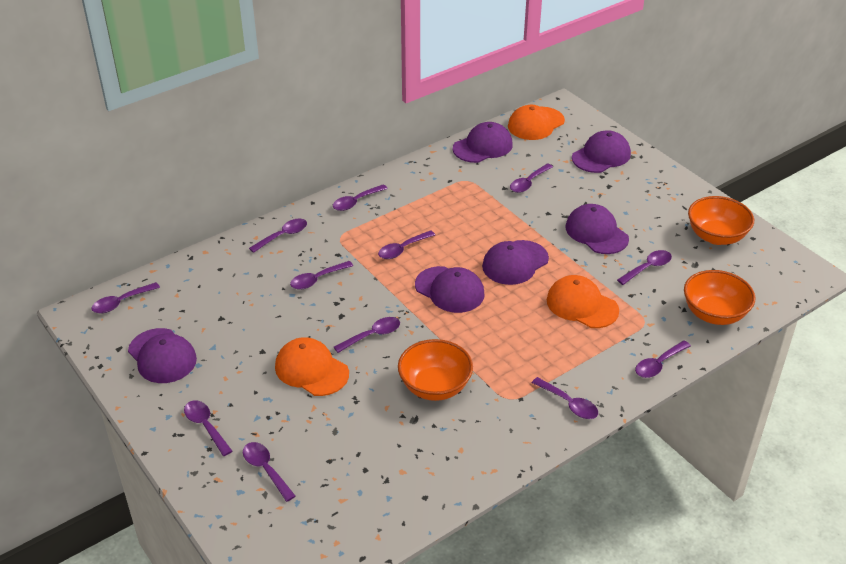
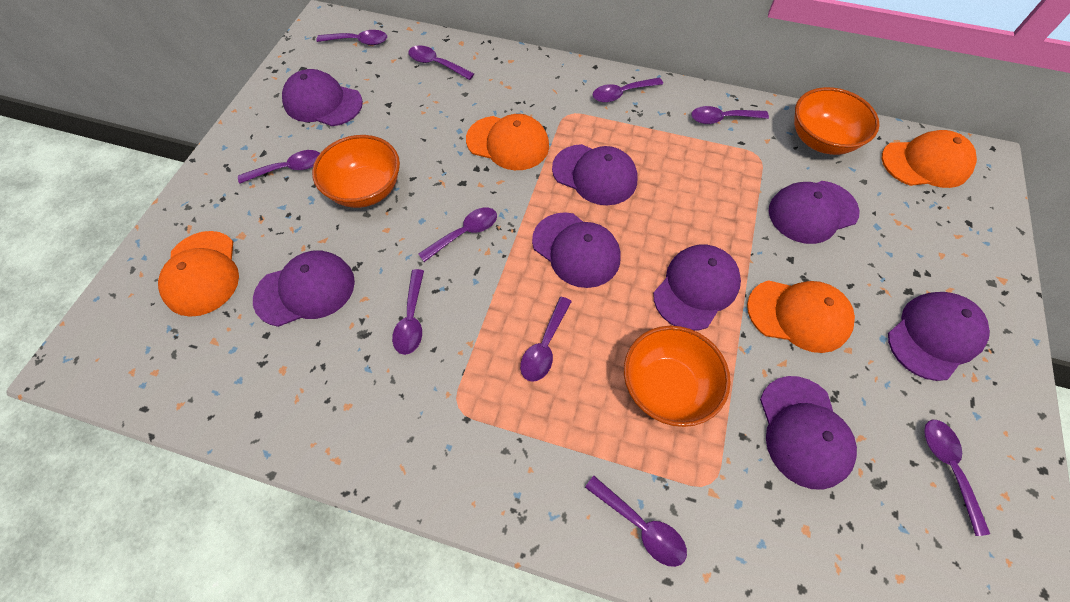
orange cap: [275,337,349,396] [508,105,565,140] [547,275,619,328] = 3 -> [158,231,239,317] [466,114,549,170] [747,280,855,353] [882,130,977,188] = 4
purple cap: [128,328,197,383] [415,266,485,313] [453,122,513,163] [482,240,549,285] [565,204,629,254] [572,130,631,173] = 6 -> [253,250,355,327] [282,69,363,126] [532,212,621,288] [552,144,638,205] [653,245,741,331] [760,376,857,490] [769,181,860,244] [888,292,990,381] = 8
purple spoon: [91,282,160,313] [184,400,232,456] [243,442,295,502] [249,219,307,253] [290,261,353,290] [333,184,388,211] [334,317,400,353] [378,230,435,259] [510,164,553,193] [532,377,598,419] [617,250,672,285] [635,340,691,378] = 12 -> [238,150,320,184] [316,30,387,45] [392,269,424,355] [408,45,474,80] [418,207,497,262] [520,297,572,382] [585,476,687,567] [593,78,663,103] [691,106,769,124] [924,420,990,536] = 10

